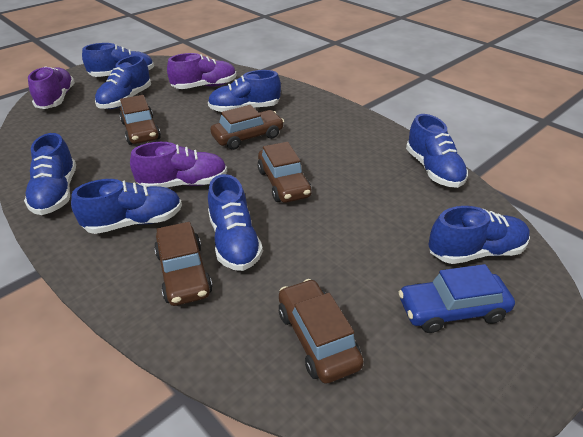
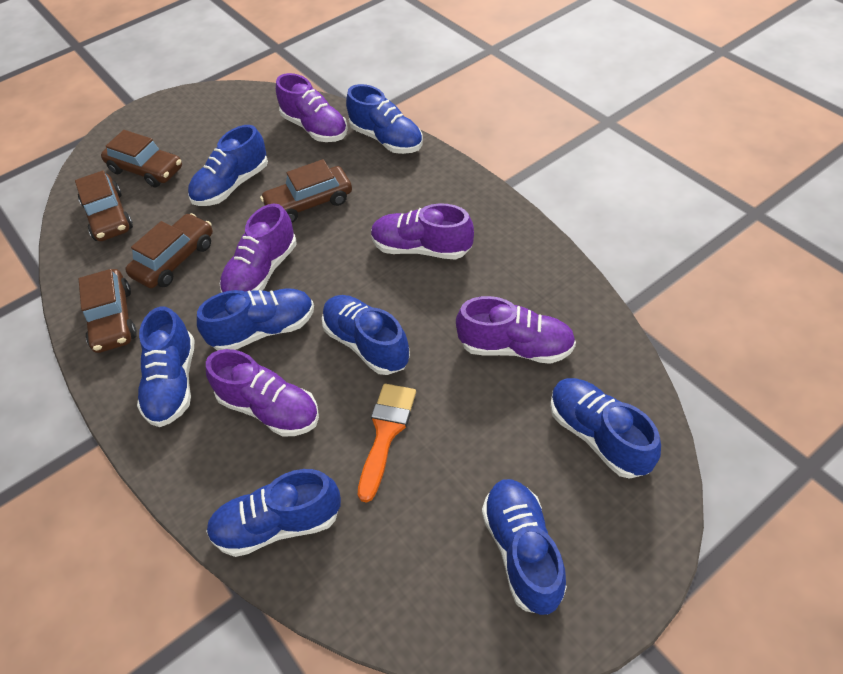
blue car: [399,264,515,333] = 1 -> none = 0
orange brush: none = 0 -> [358,383,416,503] = 1
purple shoe: [28,66,75,109] [130,142,227,188] [167,53,236,89] = 3 -> [206,349,319,437] [220,203,297,293] [276,73,348,142] [371,203,474,259] [456,296,576,364] = 5

